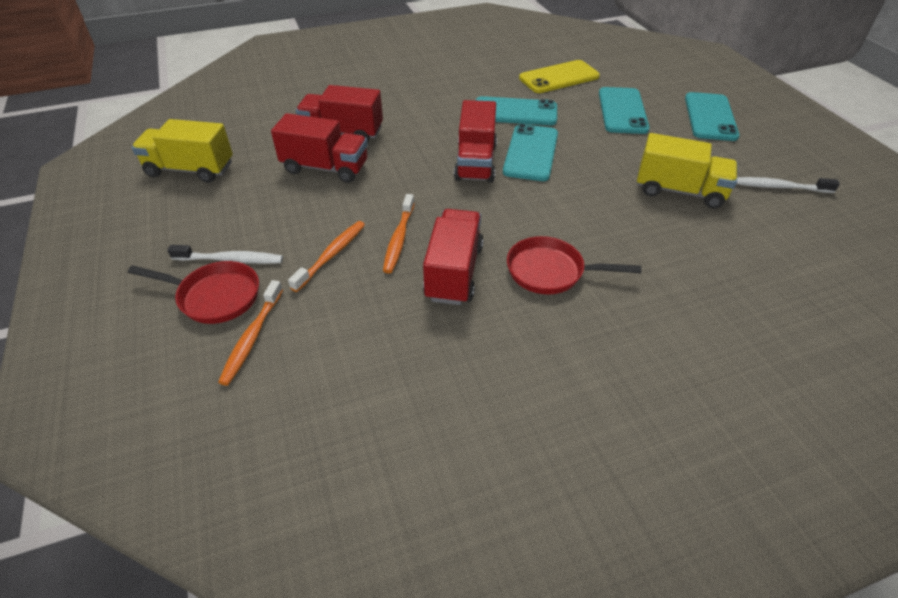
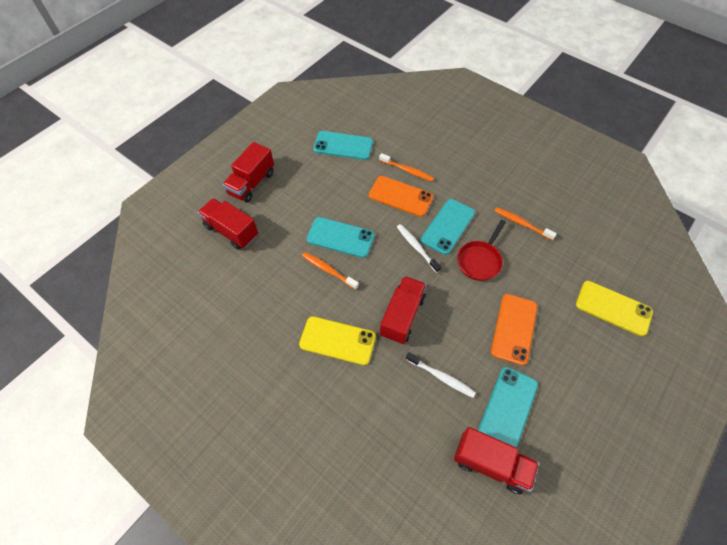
orange phone: none = 0 -> [369,176,434,217] [491,294,538,366] = 2
red pan: [128,261,259,324] [507,236,642,294] = 2 -> [457,220,506,281] = 1
yellow phone: [519,60,600,93] = 1 -> [299,316,376,365] [576,281,653,336] = 2
yellow truck: [131,119,233,183] [637,133,737,209] = 2 -> none = 0

